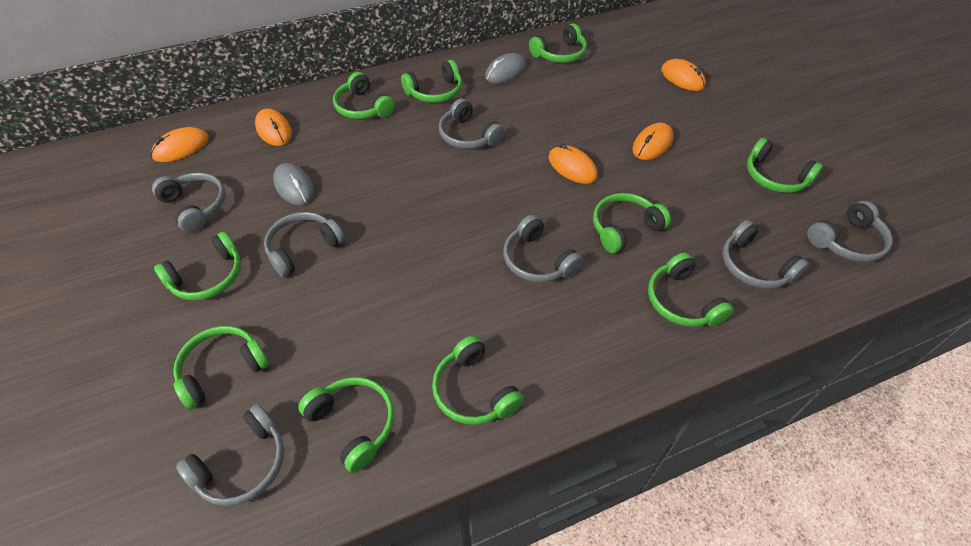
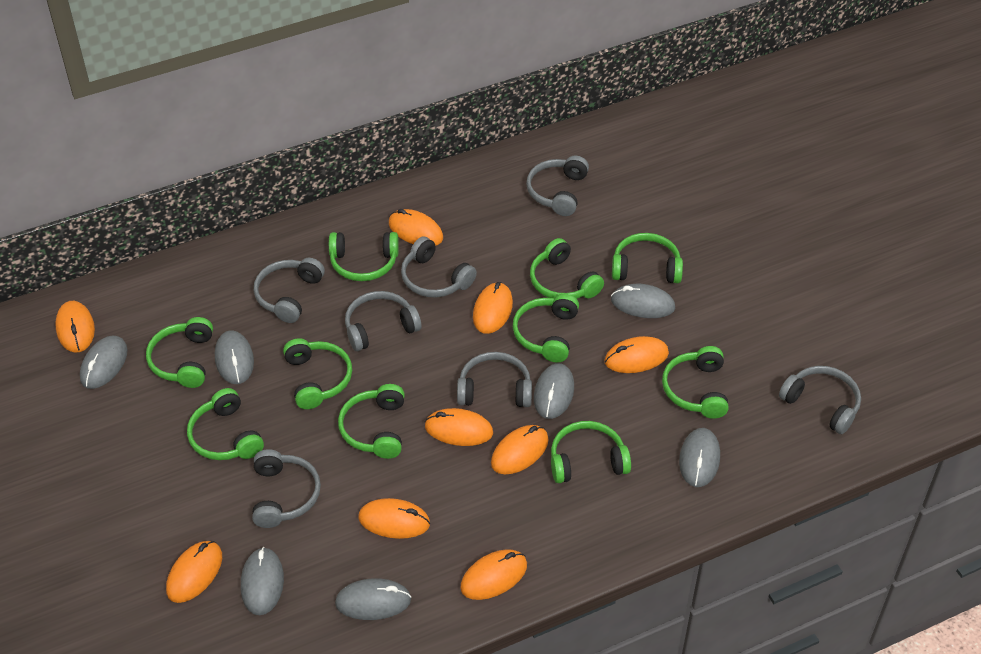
grey mouse: [273,163,314,205] [485,53,526,83] = 2 -> [80,336,128,389] [215,330,254,384] [241,547,284,615] [335,578,411,620] [534,363,574,419] [611,284,675,318] [679,428,720,487] = 7
orange mouse: [151,127,209,162] [255,108,292,146] [548,143,598,184] [632,123,673,160] [661,59,706,91] = 5 -> [55,301,95,353] [166,541,222,603] [359,498,430,539] [389,209,443,246] [425,408,493,446] [460,549,527,600] [473,282,513,334] [491,425,549,474] [604,336,669,373] = 9

